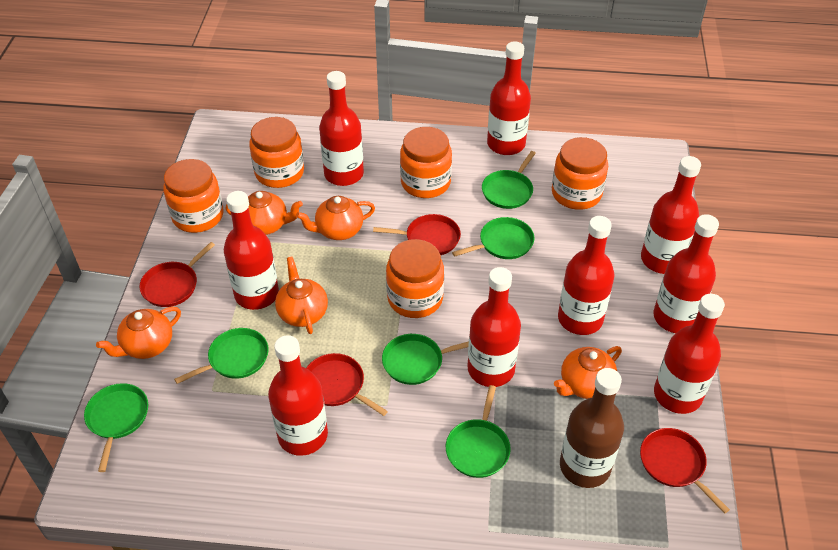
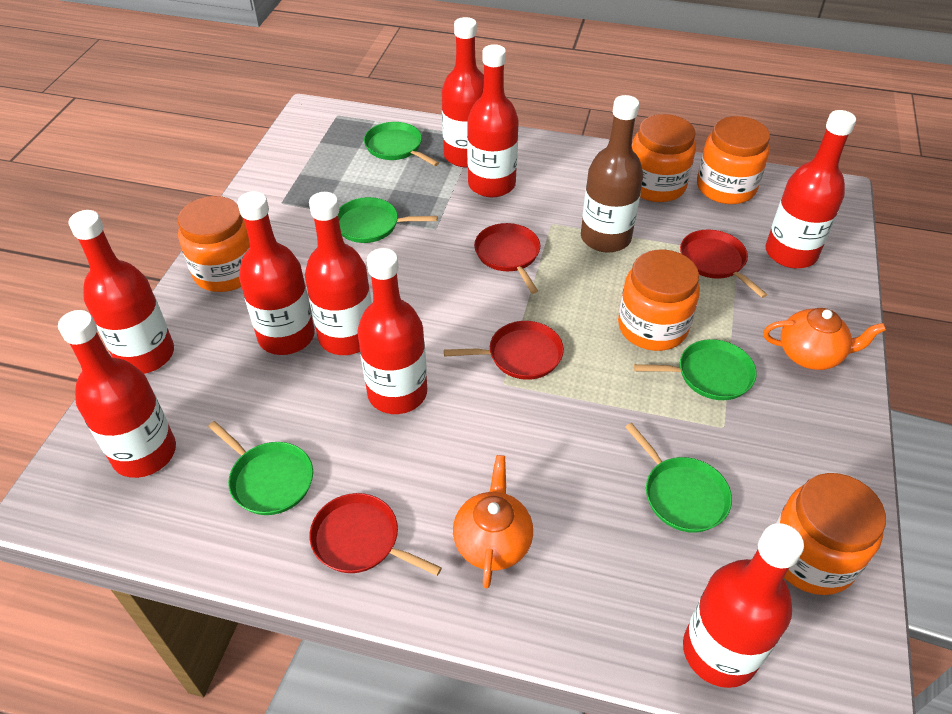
green pan: [84,383,148,472] [174,328,269,384] [382,334,469,385] [446,385,511,478] [452,217,534,259] [482,151,536,209] = 6 -> [208,421,313,515] [338,197,437,243] [364,122,439,166] [625,423,732,533] [634,339,757,400] = 5
orange teapot: [96,307,181,359] [225,191,303,235] [275,257,328,334] [296,196,375,240] [554,346,622,399] = 5 -> [453,455,533,588] [763,308,886,370] = 2

